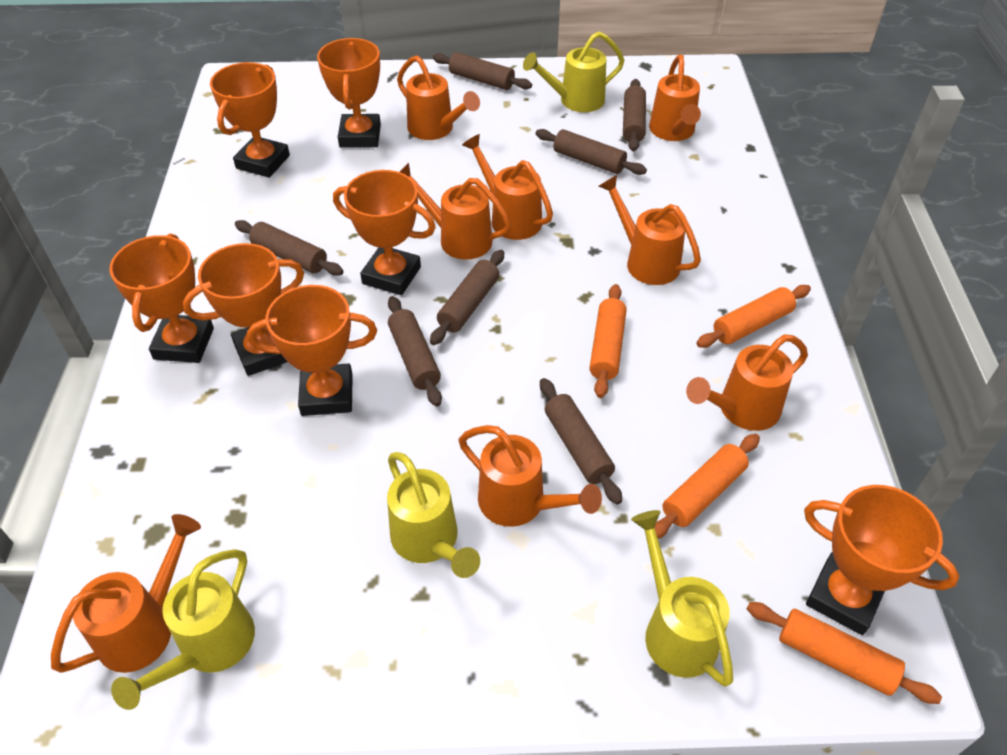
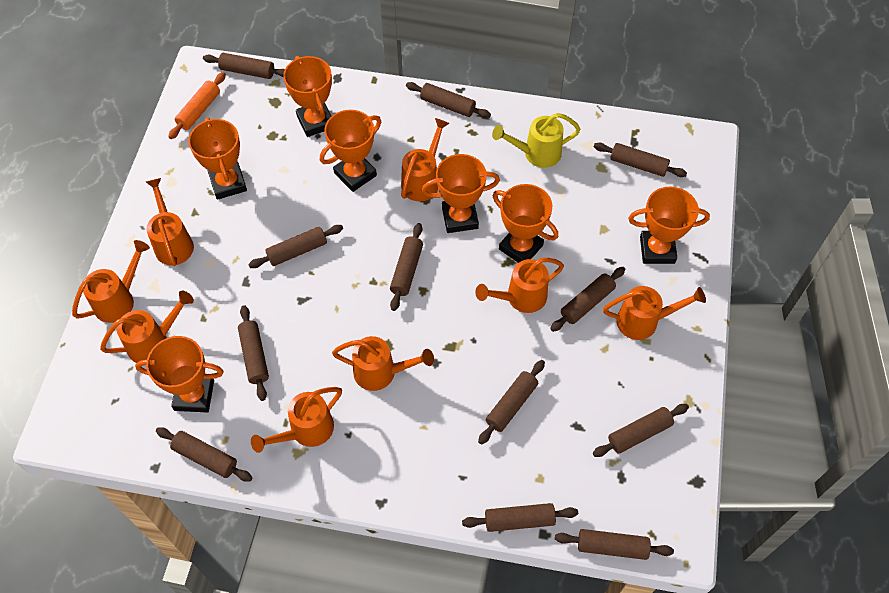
brown rolling pin: [235,220,343,276] [388,296,442,407] [430,250,504,345] [433,52,532,90] [536,129,647,175] [540,378,622,505] [623,79,646,151] = 7 -> [156,427,252,482] [203,53,285,79] [238,305,269,401] [248,225,343,268] [390,223,423,311] [406,82,491,118] [462,503,578,532] [478,360,545,445] [550,267,625,332] [555,529,674,560] [593,404,689,457] [594,143,687,177] = 12
orange rolling pin: [589,284,627,398] [654,434,760,539] [696,285,811,348] [747,602,942,704] = 4 -> [168,72,226,139] = 1
yellow watering can: [111,549,255,710] [387,452,480,578] [523,32,625,112] [631,510,733,687] = 4 -> [492,113,581,168] = 1

